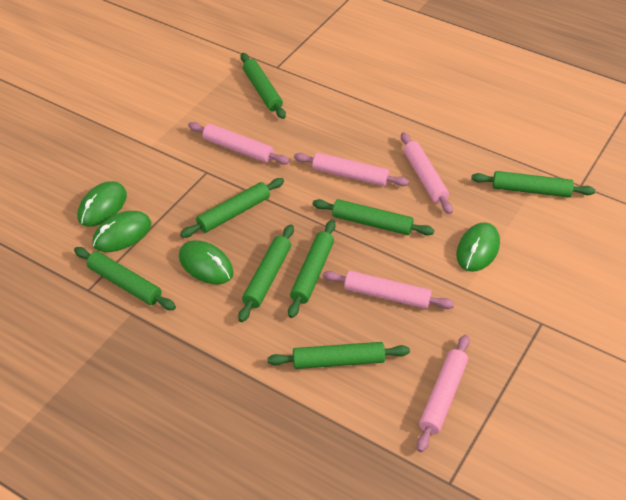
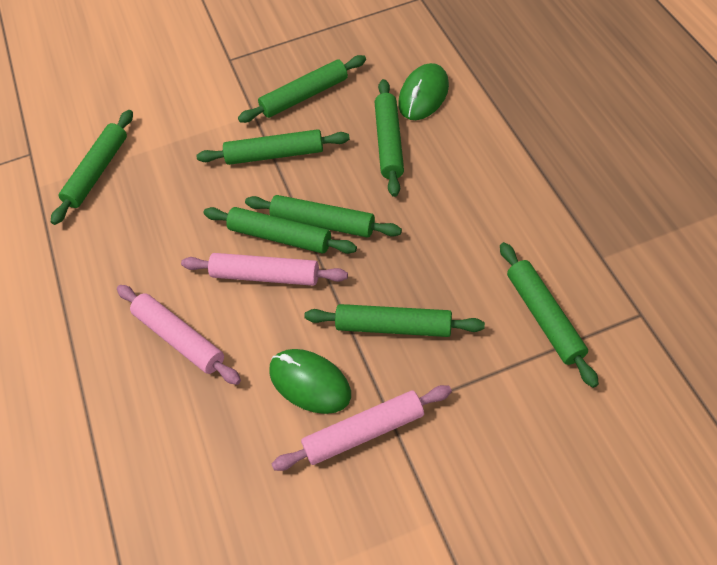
green mouse: [77,181,127,227] [92,211,151,252] [179,240,234,284] [456,222,500,272] = 4 -> [269,349,351,414] [398,63,449,120] = 2
pink rolling pin: [188,122,290,165] [294,153,409,186] [323,271,455,309] [401,132,453,214] [417,335,470,452] = 5 -> [117,285,241,385] [181,253,348,286] [272,385,452,471] = 3

